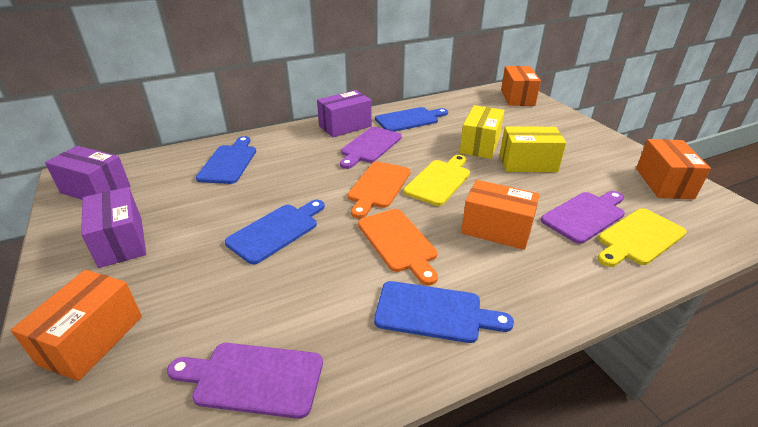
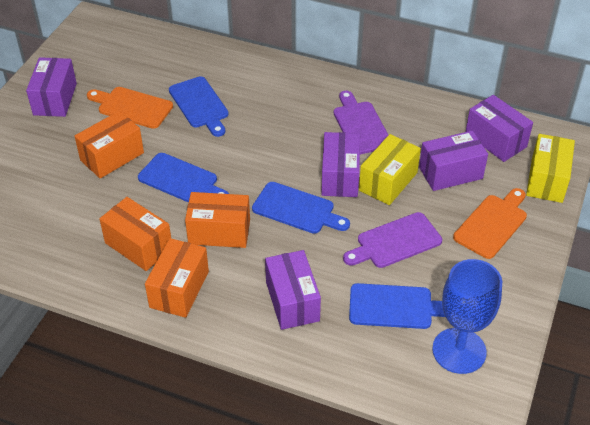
blue goblet: none = 0 -> [432,259,502,374] = 1
purple box: [45,146,130,200] [81,187,146,268] [317,90,372,137] = 3 -> [26,57,77,117] [265,250,321,330] [321,132,360,197] [419,131,488,191] [466,95,533,162] = 5
purple cutting board: [167,343,323,419] [340,127,402,169] [541,191,625,244] = 3 -> [334,91,388,154] [343,212,442,268] = 2
yellow cutting board: [404,155,470,206] [597,208,687,267] = 2 -> none = 0

